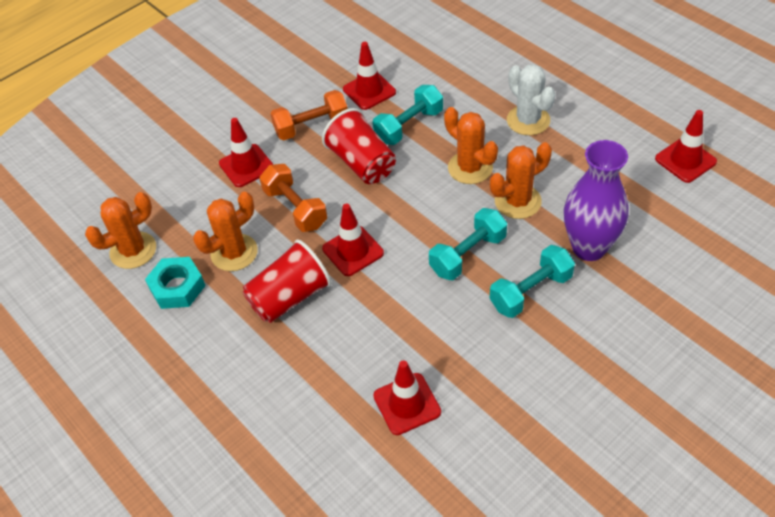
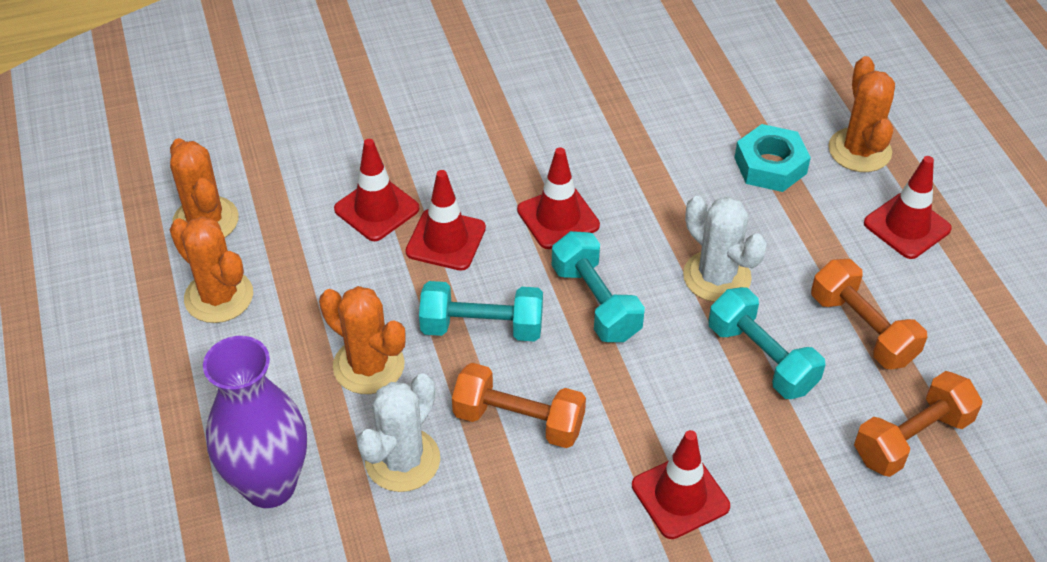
orange dumbbell: [259,164,327,232] [270,90,348,140] = 2 -> [452,363,586,448] [811,259,927,369] [854,371,982,477] = 3
red cup: [243,239,332,323] [322,108,396,184] = 2 -> none = 0
white cactus: [507,64,555,135] = 1 -> [357,373,440,492] [683,196,767,302] = 2

